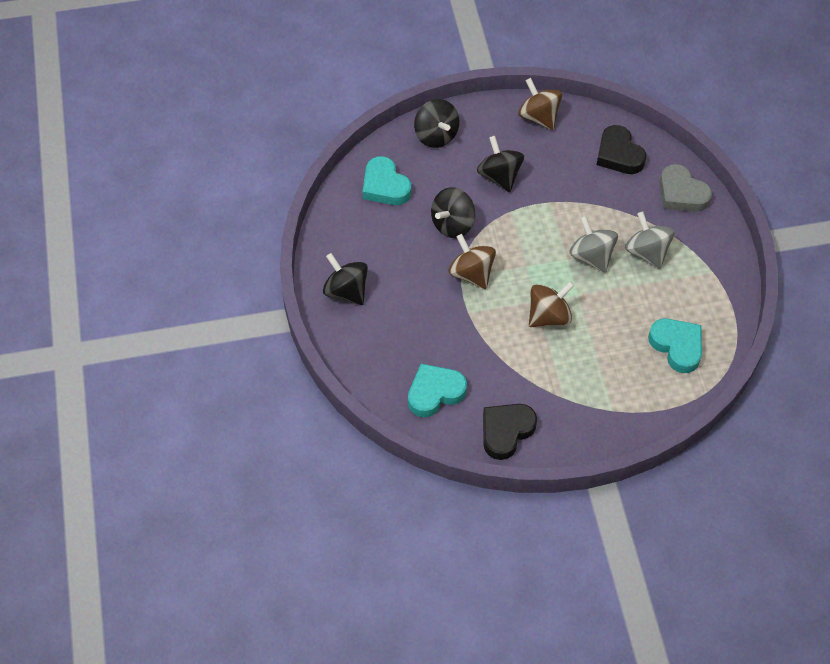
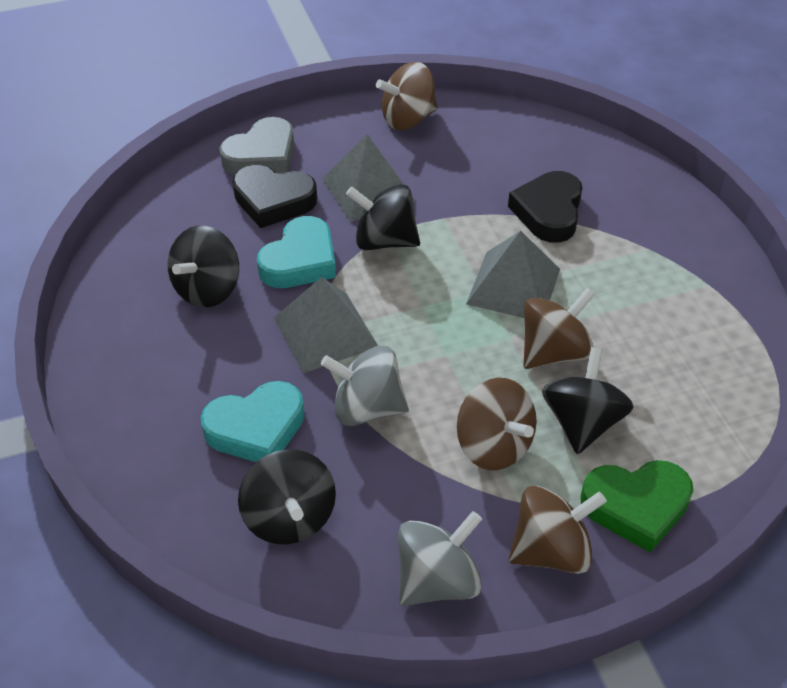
brown spinning top: [449,234,496,289] [518,78,562,130] [529,281,575,327] = 3 -> [376,62,438,130] [457,378,537,470] [509,486,607,574] [523,288,595,369] = 4
green heart: none = 0 -> [581,460,693,552] = 1
grey pyramid: none = 0 -> [274,277,378,374] [322,134,415,222] [466,231,560,318] = 3
turquoise heart: [362,156,411,205] [408,364,467,417] [648,318,702,373] = 3 -> [201,381,305,462] [257,216,336,288] = 2

